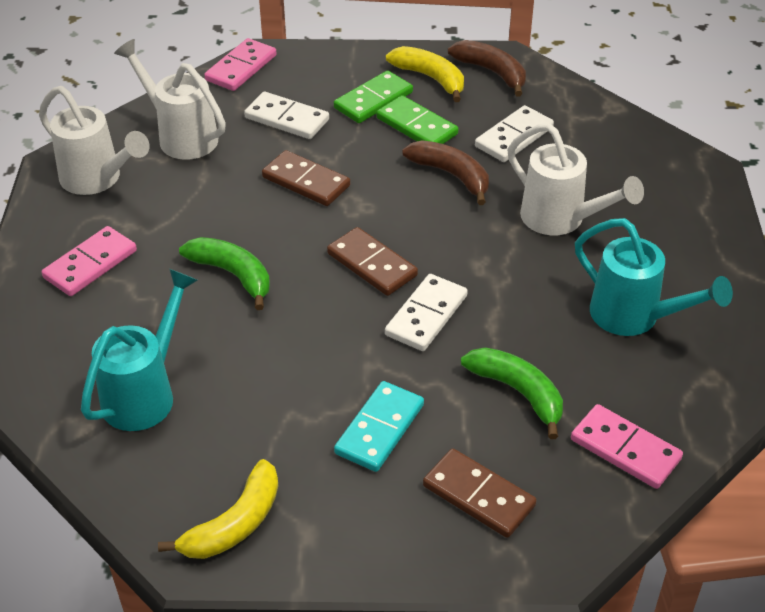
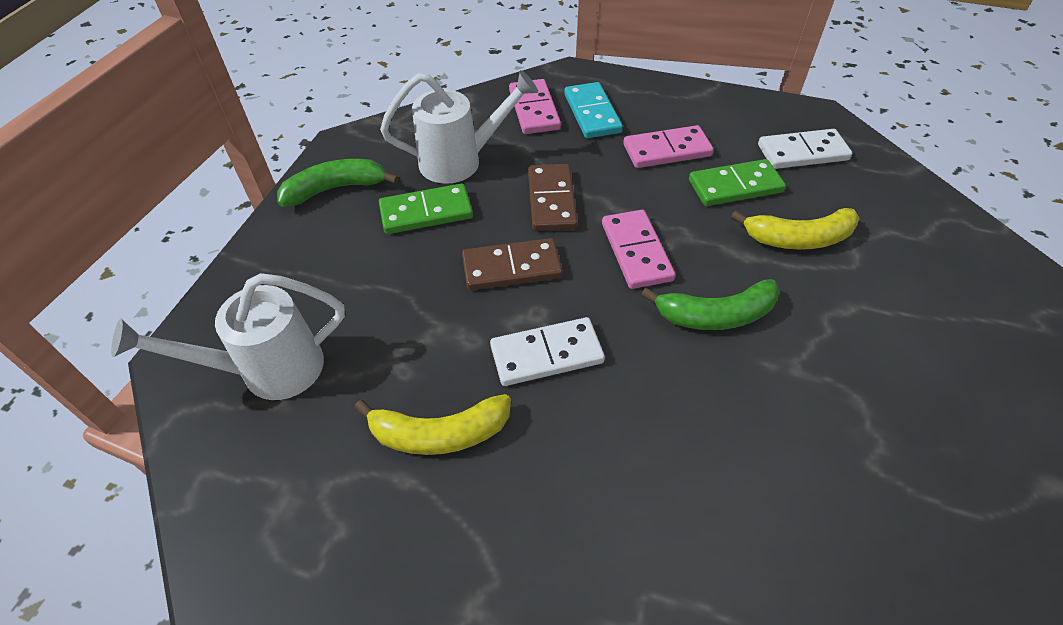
brown banana: [402,140,489,205] [448,40,526,96] = 2 -> none = 0
brown domino: [262,150,350,206] [327,227,418,296] [423,448,537,538] = 3 -> [462,238,563,290] [528,164,578,231] = 2
turquoise watering can: [81,269,198,431] [575,218,733,336] = 2 -> none = 0
white domino: [244,92,329,139] [385,274,467,351] [475,105,554,162] = 3 -> [490,317,605,386] [758,129,852,169] = 2
white watering can: [39,86,150,195] [114,39,226,160] [508,123,644,236] = 3 -> [111,273,345,400] [380,70,538,184] = 2

